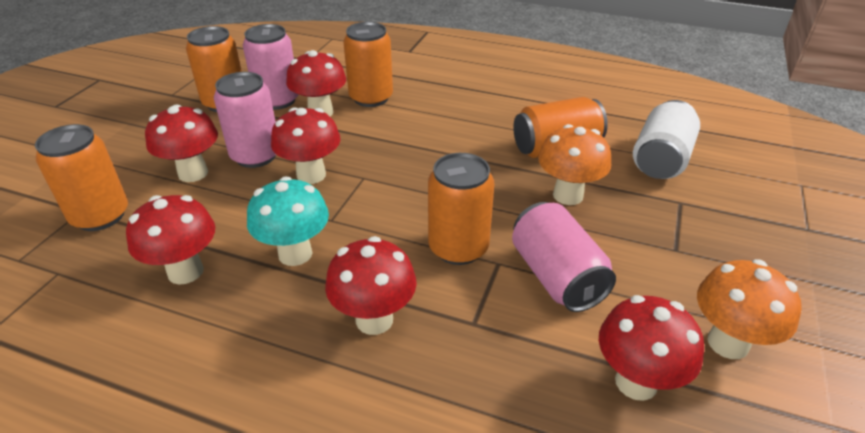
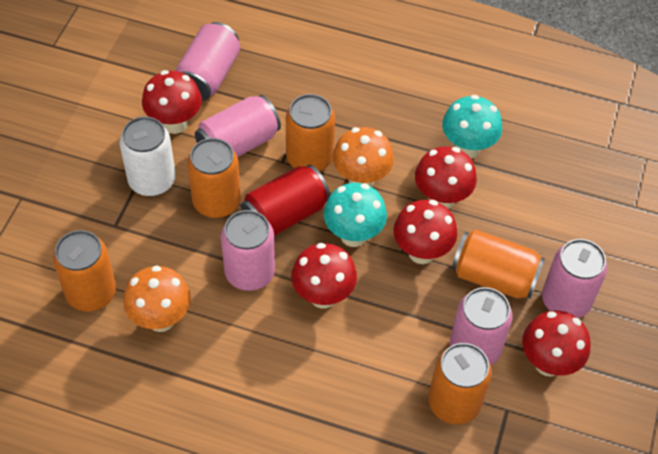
pink can: [214,72,276,168] [243,24,299,110] [512,202,616,312] = 3 -> [176,22,240,101] [195,95,281,157] [221,210,275,291] [450,287,512,365] [542,239,607,318] = 5
red can: none = 0 -> [241,165,330,236] = 1
red mushroom: [126,195,215,285] [145,105,218,182] [271,107,340,184] [286,50,346,116] [325,236,417,335] [599,295,704,401] = 6 -> [142,70,202,134] [291,243,357,309] [393,200,457,264] [415,146,477,209] [522,310,591,377] = 5
turquoise mushroom: [247,176,329,266] = 1 -> [324,183,387,247] [442,95,502,159] = 2

